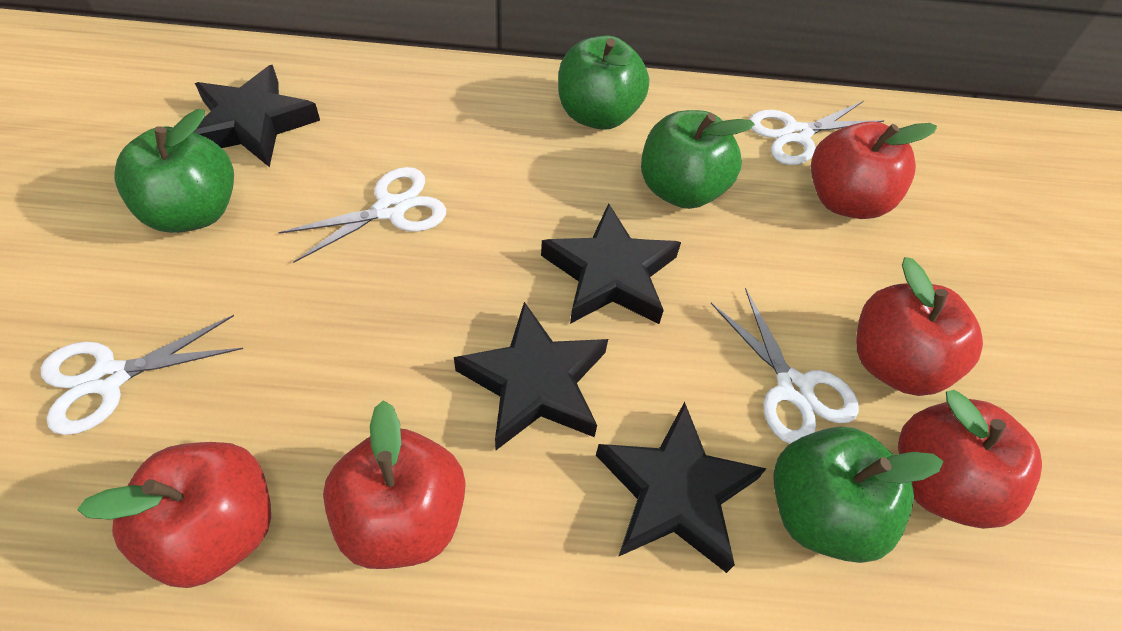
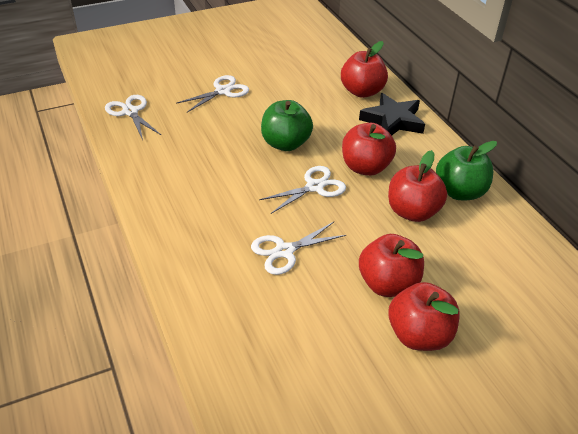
black star: [194,65,320,167] [454,302,608,450] [541,203,681,324] [596,402,767,573] = 4 -> [359,93,425,136] = 1
green apple: [114,109,234,233] [558,35,649,130] [641,110,755,209] [773,427,944,563] = 4 -> [261,100,313,151] [436,141,497,200] = 2

